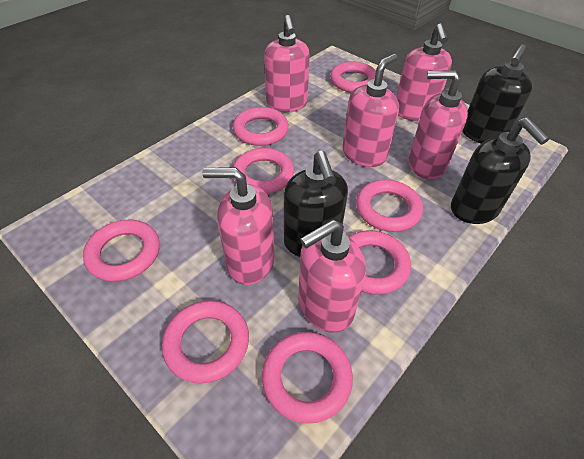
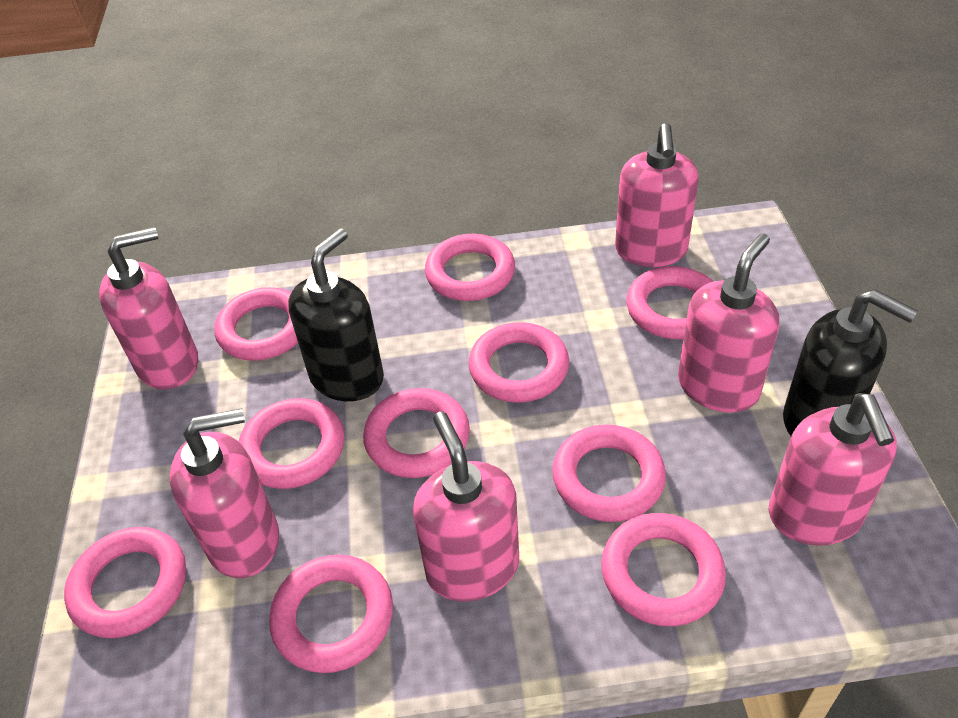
black soap dispenser: [284,151,348,257] [451,117,549,224] [463,44,533,144] = 3 -> [288,229,384,401] [783,289,918,436] = 2
pink ring: [83,220,160,282] [162,300,249,383] [233,107,289,146] [233,148,294,194] [262,332,353,424] [330,61,376,93] [348,230,411,295] [356,180,423,232] = 8 -> [64,527,186,638] [214,287,298,361] [238,398,344,489] [269,555,393,673] [363,388,470,478] [425,234,515,301] [468,322,569,403] [552,424,666,522] [601,513,726,626] [626,266,714,339] = 10

